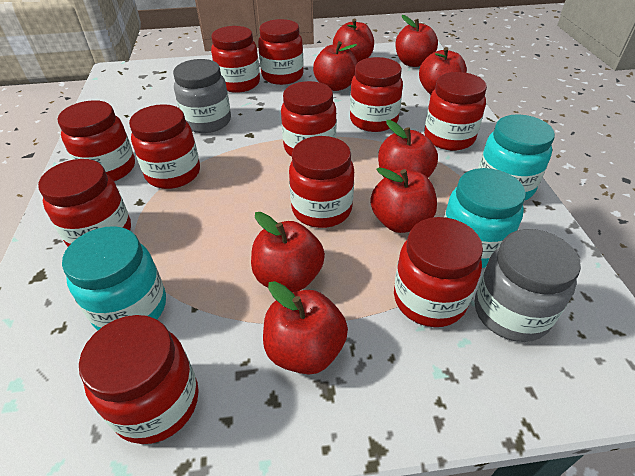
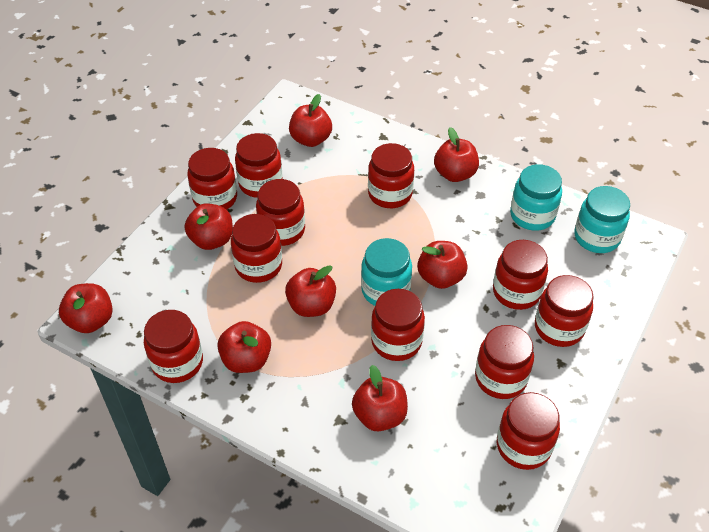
grey jar: [173,59,231,133] [475,229,581,342] = 2 -> none = 0

